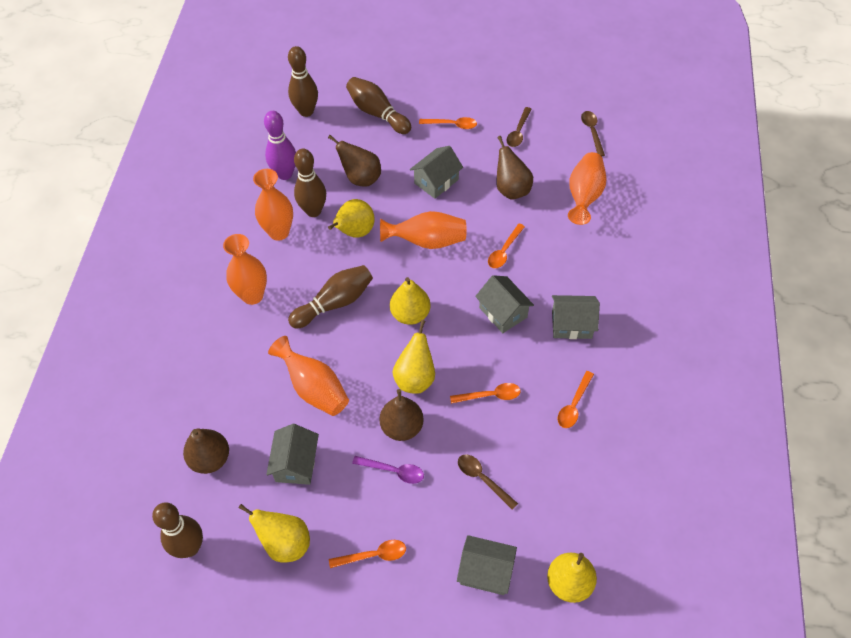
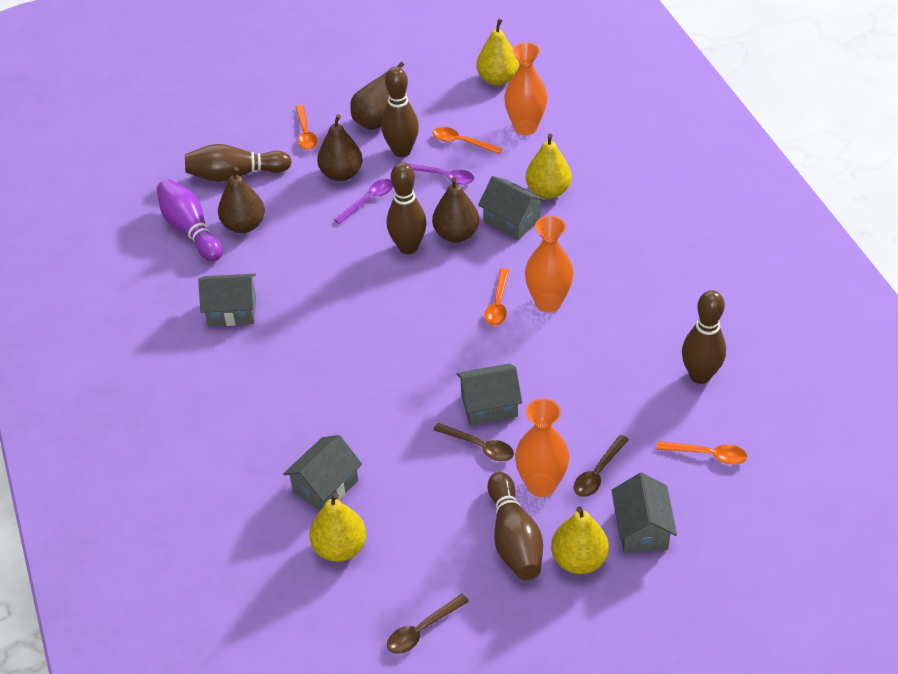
orange spoon: [329,540,406,568] [419,117,477,129] [450,383,521,403] [488,224,525,268] [558,371,594,428] = 5 -> [296,105,318,150] [433,127,502,154] [484,268,509,326] [656,441,747,465] = 4
orange vase: [223,234,267,305] [253,169,293,241] [268,336,349,416] [380,211,467,249] [568,152,606,225] = 5 -> [504,42,548,135] [515,398,569,497] [525,216,574,313] = 3
purple spoon: [352,456,424,484] = 1 -> [334,179,393,224] [407,163,474,185] = 2
yellow pear: [238,504,310,562] [328,199,375,238] [390,277,431,325] [393,320,435,394] [547,553,597,603] = 5 -> [309,493,366,562] [476,19,519,86] [526,134,572,199] [551,506,609,574] = 4

